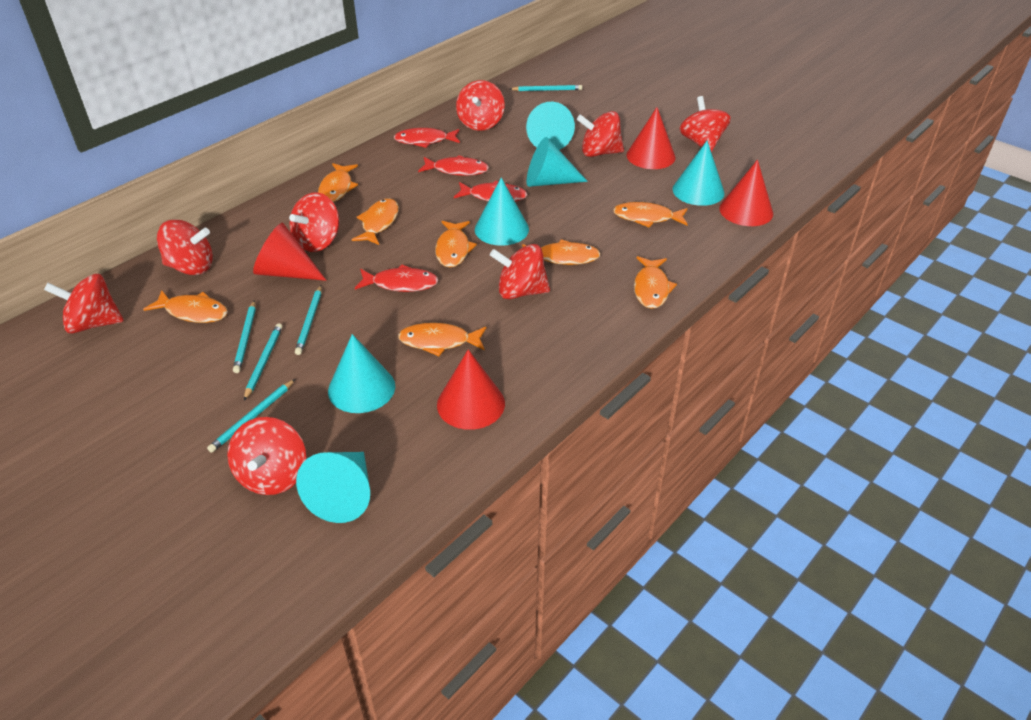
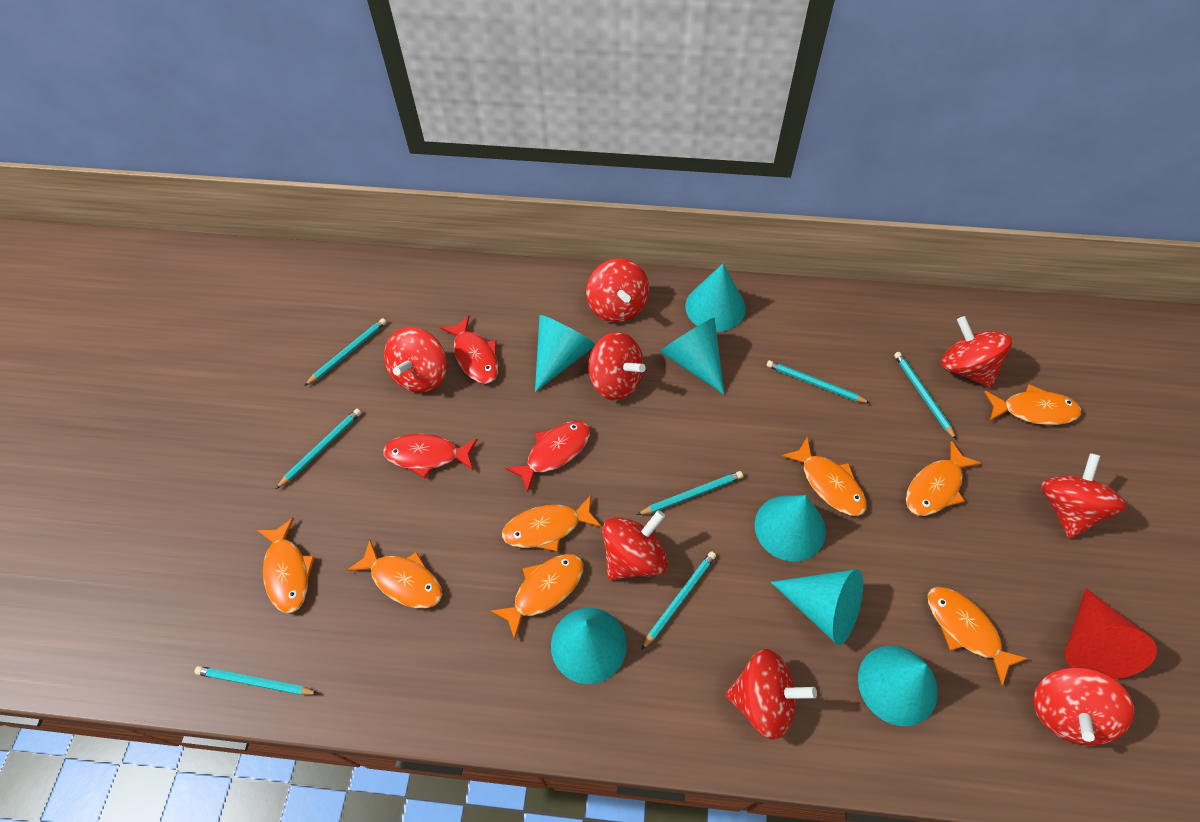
red cone: [253,223,326,281] [437,349,505,430] [627,107,675,169] [719,160,773,226] = 4 -> [1065,588,1157,679] = 1
red fish: [355,265,439,292] [394,128,460,148] [418,155,489,176] [454,181,527,202] = 4 -> [383,434,478,478] [440,315,498,384] [505,421,590,492] = 3
turquoise cone: [296,452,370,523] [328,334,395,413] [475,178,529,246] [526,102,575,150] [527,137,588,187] [672,141,725,206] = 6 -> [535,315,595,392] [551,608,627,684] [660,317,724,394] [685,264,746,332] [755,495,826,562] [771,569,863,645] [858,646,938,726] = 7
turquoise pencil: [207,379,295,453] [233,300,256,373] [244,323,283,401] [295,285,322,355] [510,85,582,91] = 5 -> [195,666,319,695] [276,409,361,489] [305,318,387,386] [637,471,743,515] [641,551,716,650] [766,360,870,403] [894,352,956,440] = 7

